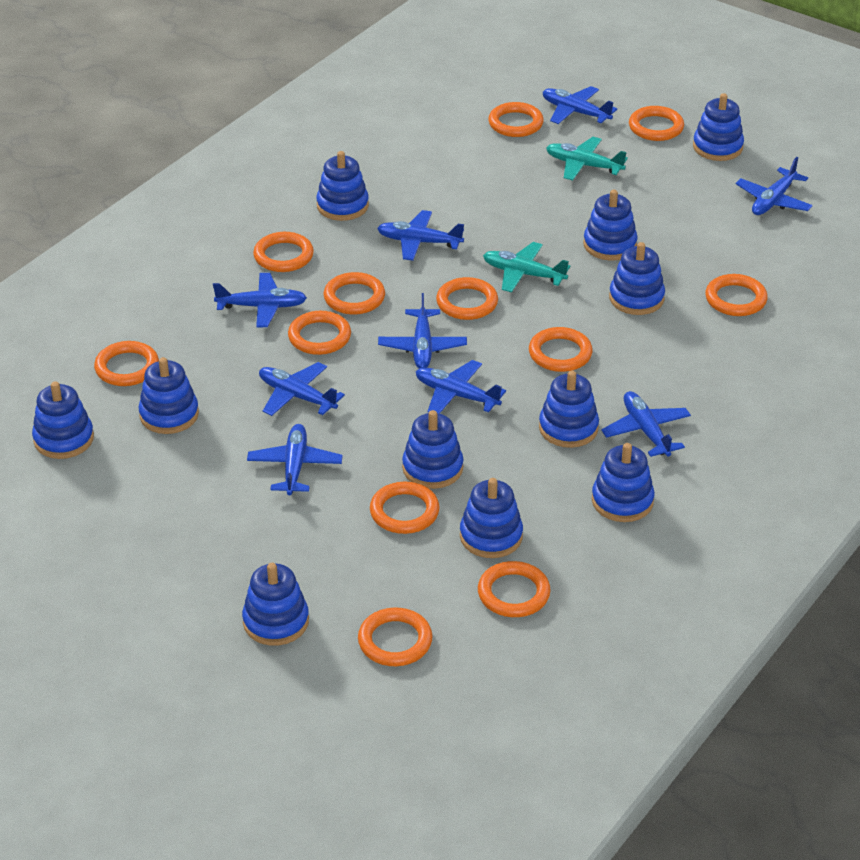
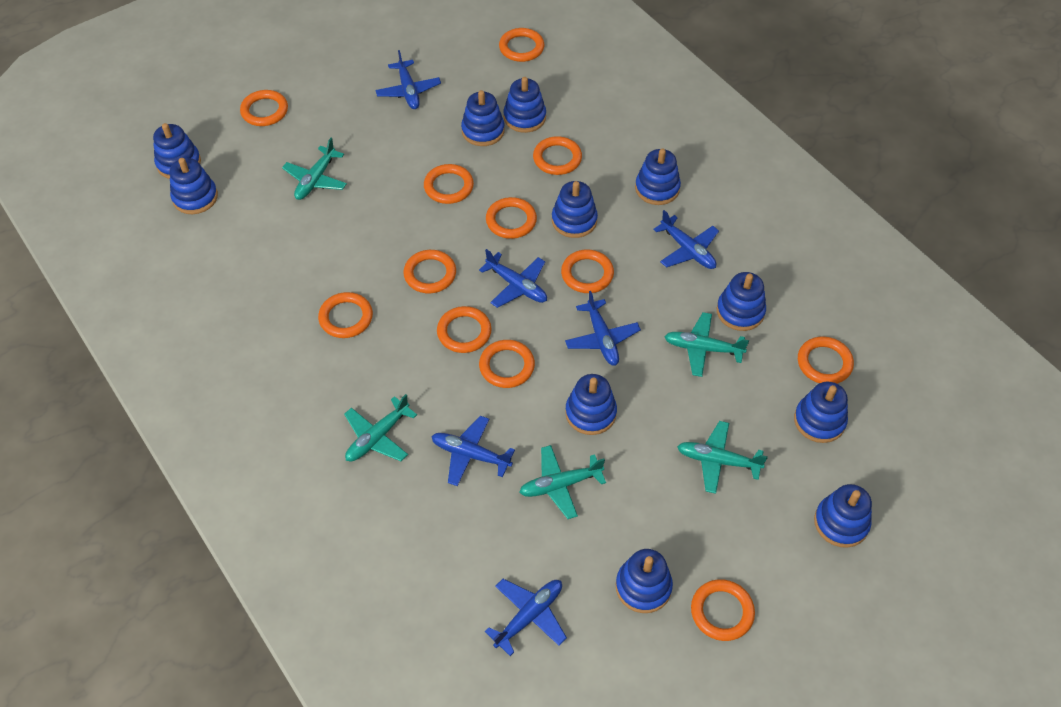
blue plane: [213,273,307,327] [247,424,343,495] [259,362,345,416] [377,210,464,261] [378,293,467,368] [416,360,506,414] [543,86,617,124] [601,391,691,457] [736,157,812,215] = 9 -> [375,50,441,109] [431,416,515,486] [479,249,547,308] [485,579,567,656] [565,291,641,366] [653,210,719,269] = 6
turquoise plane: [483,242,570,292] [546,137,628,180] = 2 -> [282,138,347,200] [344,394,417,462] [519,445,606,519] [664,312,749,377] [677,421,768,494] = 5

